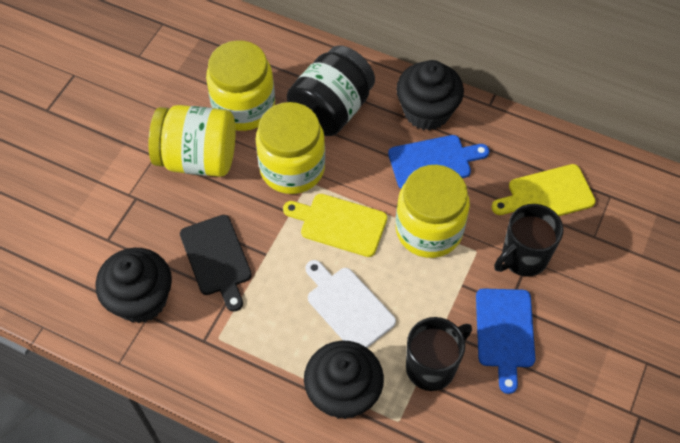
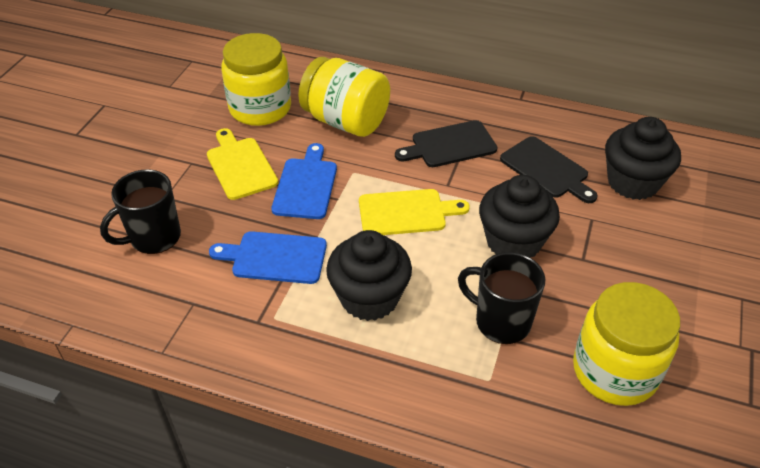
black cutting board: [180,215,252,312] = 1 -> [395,120,498,167] [500,136,598,203] = 2
black jar: [287,45,375,136] = 1 -> none = 0
white cutting board: [305,260,396,348] = 1 -> none = 0
yellow jar: [148,105,236,177] [206,40,275,131] [255,102,325,194] [396,165,470,258] = 4 -> [221,33,291,126] [298,57,390,137] [573,282,680,406] = 3

